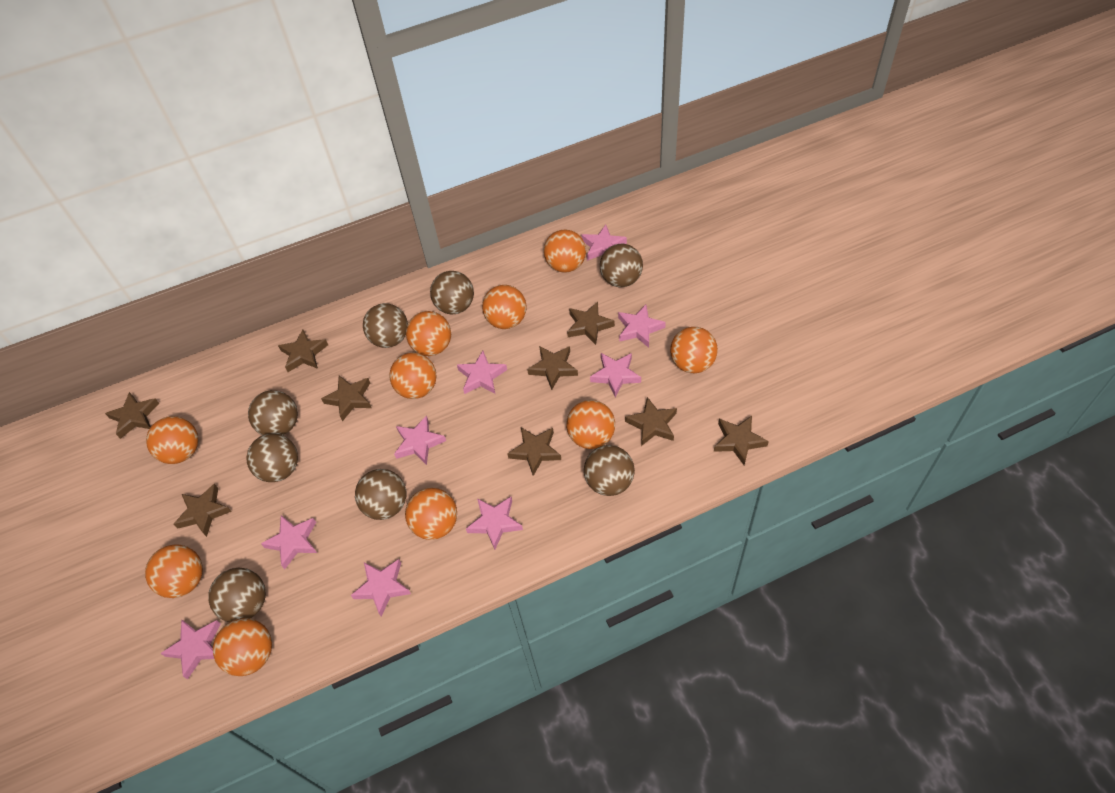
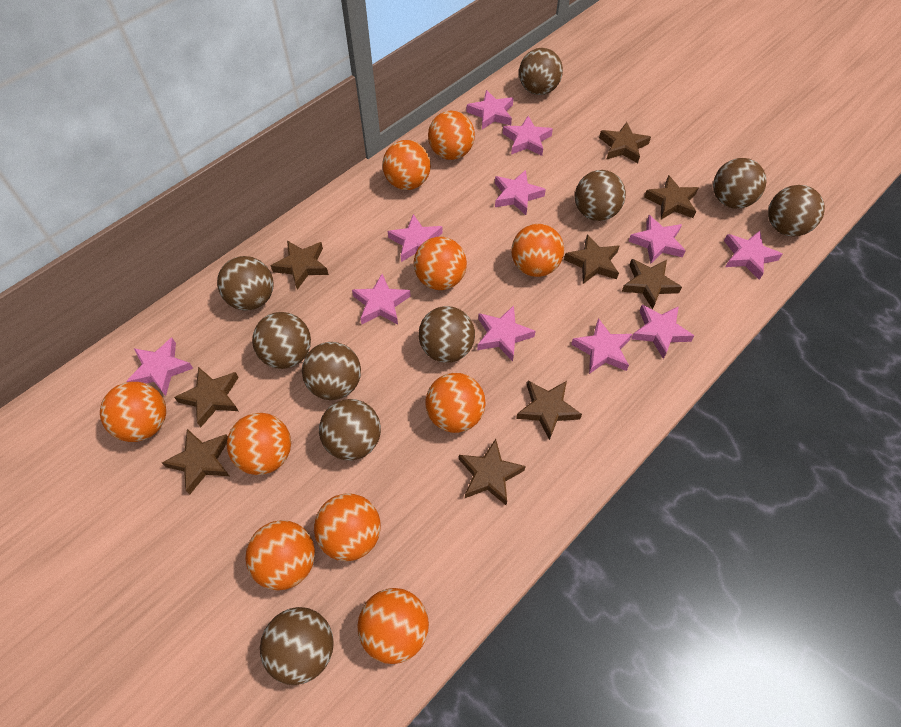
brown ball: [208,568,266,622] [246,434,298,482] [248,390,298,435] [355,469,407,520] [363,303,408,348] [430,271,474,314] [584,445,635,496] [600,244,643,287] = 8 -> [217,256,273,311] [252,312,311,369] [260,607,334,685] [302,342,361,400] [319,399,381,460] [419,306,475,363] [519,48,563,95] [575,170,626,221] [713,158,766,209] [768,185,825,236] = 10
pink star: [160,619,221,680] [261,515,317,569] [351,559,411,617] [394,415,446,465] [457,351,507,394] [466,497,523,549] [582,225,627,261] [590,353,641,397] [618,305,666,348] = 9 -> [126,338,193,396] [352,274,411,324] [388,214,442,262] [467,90,514,130] [477,305,536,361] [495,170,546,215] [503,116,553,156] [571,318,632,374] [629,215,686,263] [631,305,694,359] [724,231,782,280] = 11

